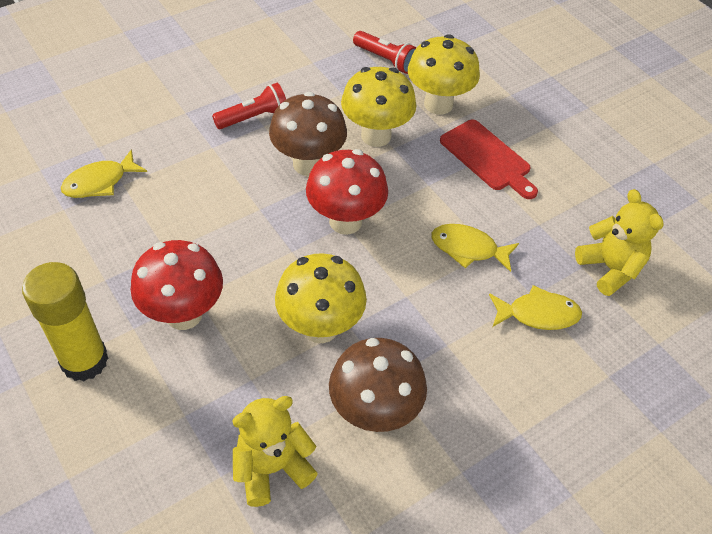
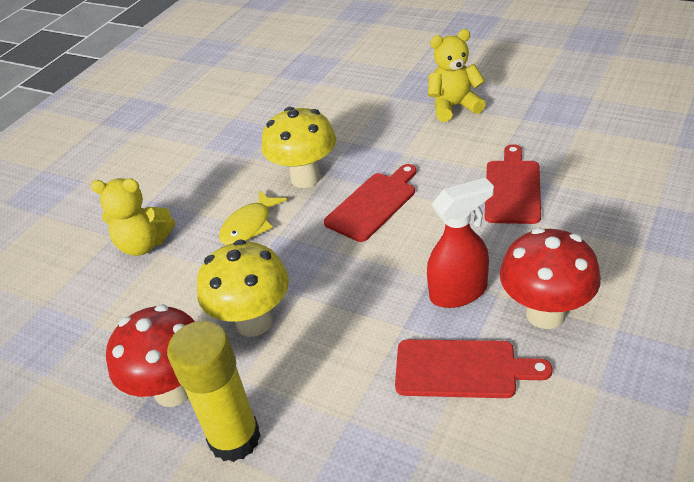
brown mushroom: [269,92,347,176] [329,338,427,432] = 2 -> none = 0
red cutting board: [440,120,538,199] = 1 -> [324,164,416,242] [395,340,553,398] [485,144,541,224] = 3
red flashlight: [212,83,286,129] [353,31,417,74] = 2 -> none = 0
red spray bottle: none = 0 -> [427,178,494,308] = 1
yellow fish: [61,149,147,198] [431,224,519,272] [489,285,582,330] = 3 -> [219,190,287,245] = 1
yellow mushroom: [275,253,367,343] [341,67,416,147] [408,34,480,115] = 3 -> [197,239,289,337] [262,107,336,188] = 2

